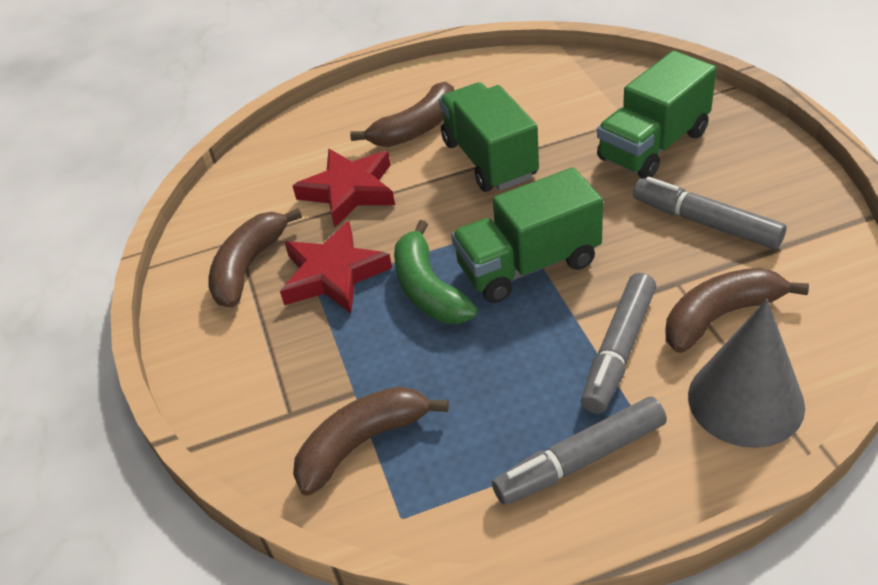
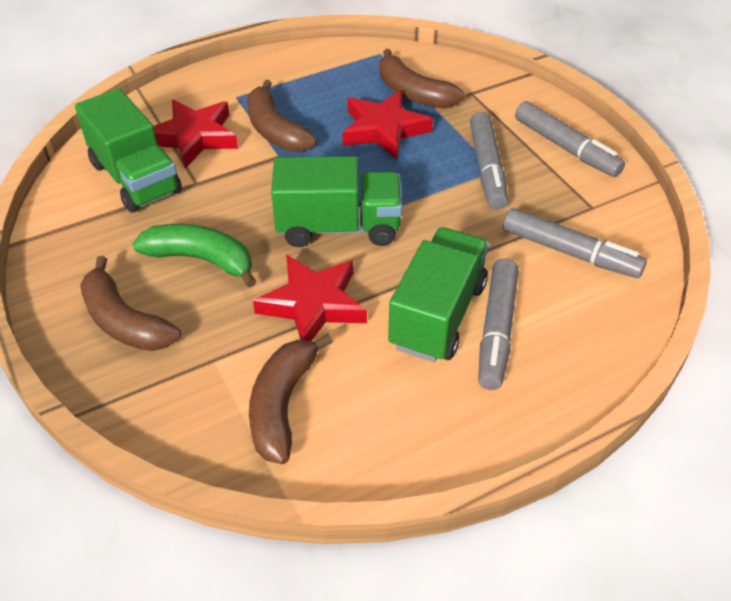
grey cone: [688,299,805,448] = 1 -> none = 0
grey marker: [492,396,667,505] [581,273,656,414] [633,177,786,249] = 3 -> [470,112,508,210] [478,258,519,390] [503,208,647,278] [515,101,625,177] = 4
red star: [280,221,392,313] [293,149,395,227] = 2 -> [153,100,238,168] [253,255,367,341] [343,90,433,159] = 3

